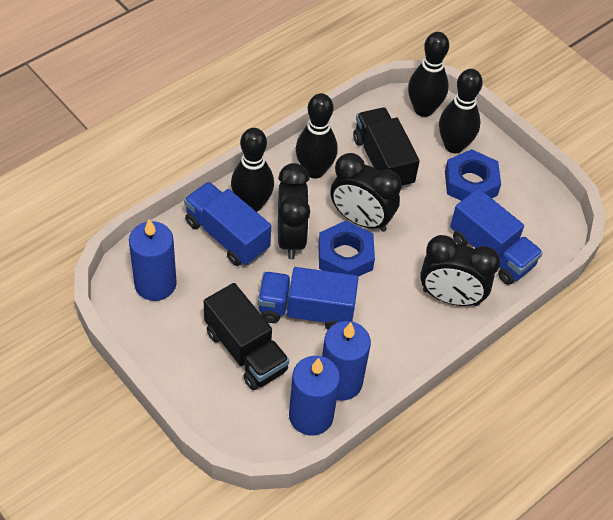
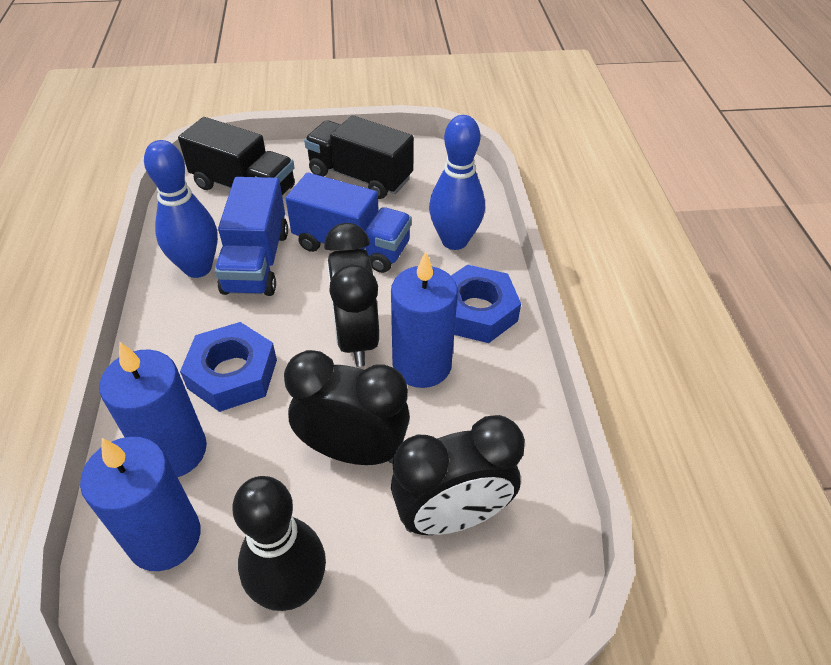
black bowling pin: [231,128,274,212] [296,93,338,179] [408,32,449,117] [439,69,483,153] = 4 -> [232,476,326,611] = 1
blue bowling pin: none = 0 -> [144,140,218,278] [429,115,485,250] = 2
blue truck: [184,182,271,266] [258,267,358,330] [450,188,543,285] = 3 -> [215,177,288,296] [286,173,412,273] = 2

